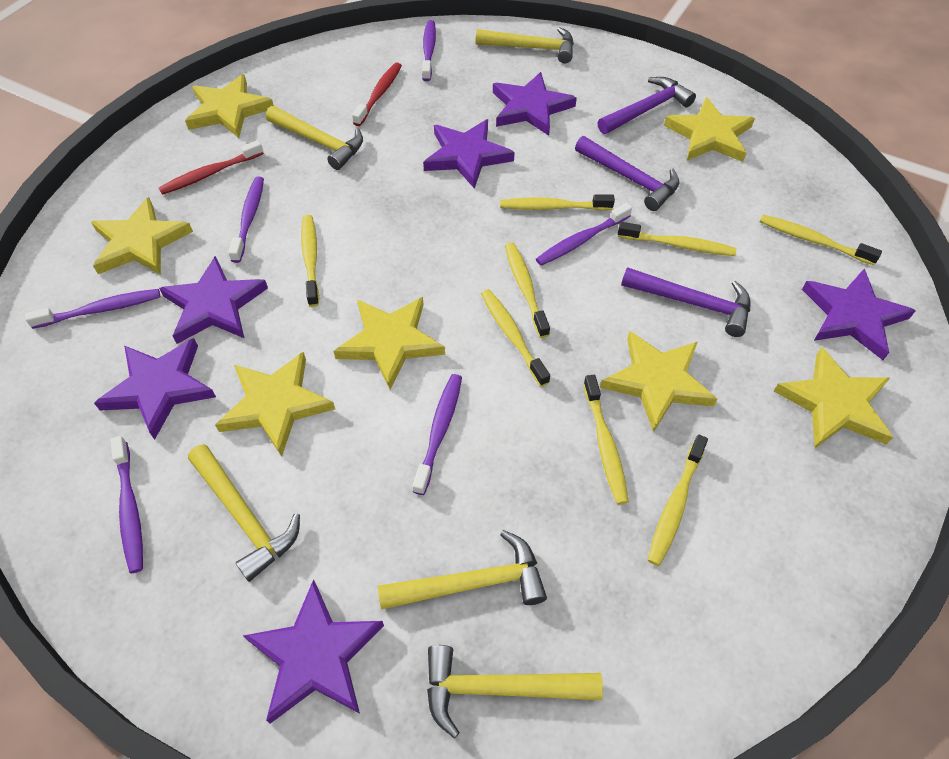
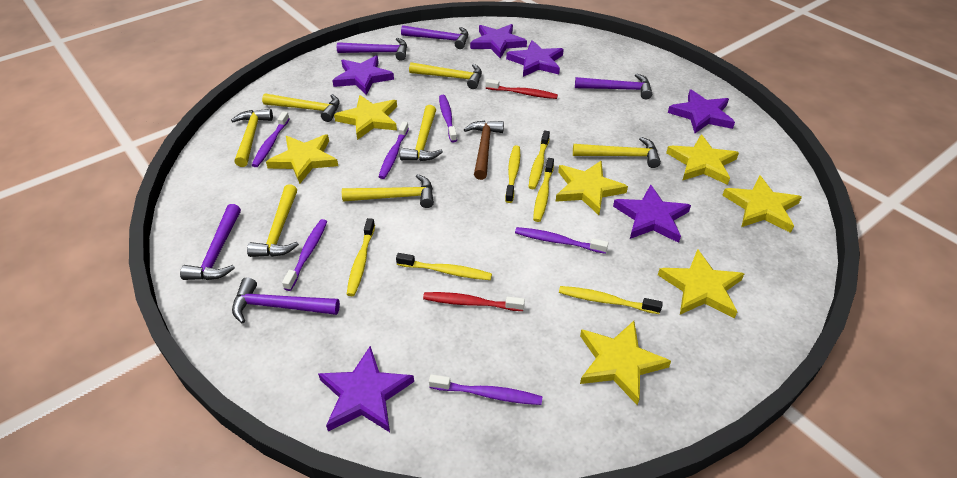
brown hammer: none = 0 -> [464,121,504,180] = 1
purple hammer: [575,136,680,211] [597,77,696,134] [621,267,750,337] = 3 -> [180,204,241,280] [232,277,340,324] [337,38,407,61] [401,25,468,49] [575,73,652,99] = 5
yellow hammer: [188,444,300,582] [266,106,363,170] [378,530,547,610] [427,645,603,738] [475,27,574,63] = 5 -> [231,109,273,167] [247,184,299,257] [262,93,340,122] [342,174,434,208] [400,105,443,161] [409,62,482,89] [573,137,661,168] = 7
yellow toothbrush: [301,215,319,307] [481,289,550,387] [500,194,615,210] [505,242,550,338] [583,375,629,504] [618,222,736,256] [648,435,708,566] [760,215,882,265] = 8 -> [346,218,375,296] [396,253,492,280] [505,146,520,203] [529,131,550,189] [533,158,554,222] [559,286,663,314] = 6

